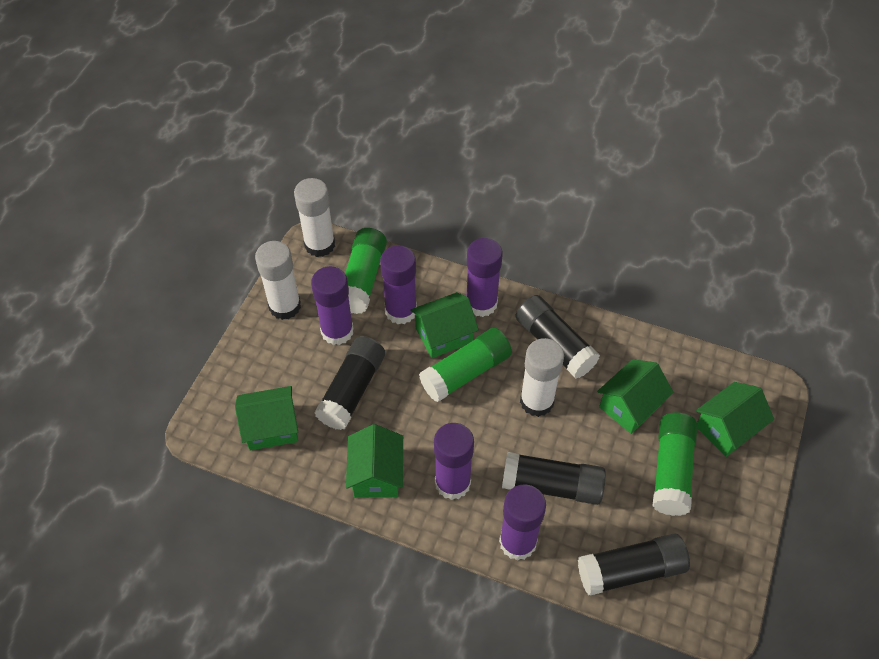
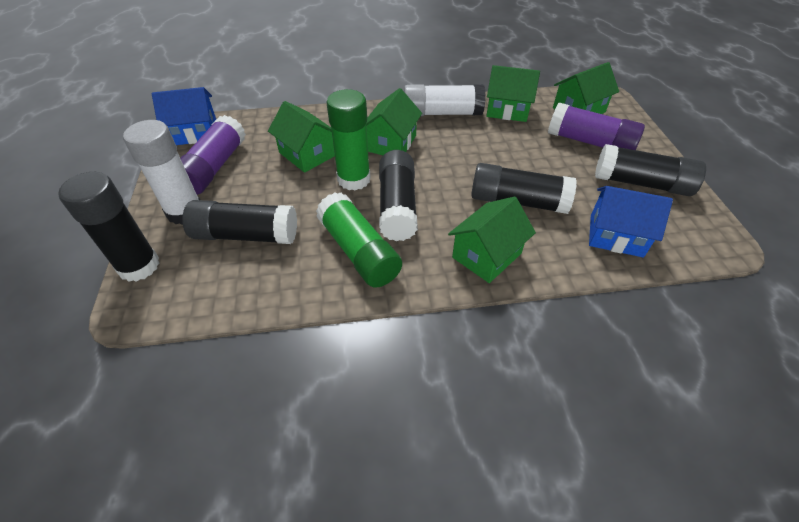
black glue stick: [314,336,385,430] [502,452,606,505] [515,295,600,378] [578,533,690,596] = 4 -> [58,172,159,282] [182,200,297,244] [379,150,418,241] [471,163,577,214] [595,144,706,196] = 5
blue house: none = 0 -> [152,87,216,145] [589,186,673,258] = 2
green glue stick: [345,228,387,314] [419,327,512,402] [653,412,697,516] = 3 -> [316,192,402,288] [327,89,371,191] = 2
purple glue stick: [311,266,354,345] [380,245,417,324] [434,423,474,500] [467,238,503,317] [499,484,546,561] = 5 -> [180,115,246,195] [548,103,645,150] = 2
white glue stick: [255,241,301,320] [294,178,335,257] [520,338,564,417] = 3 -> [123,120,200,225] [404,84,486,116] = 2

